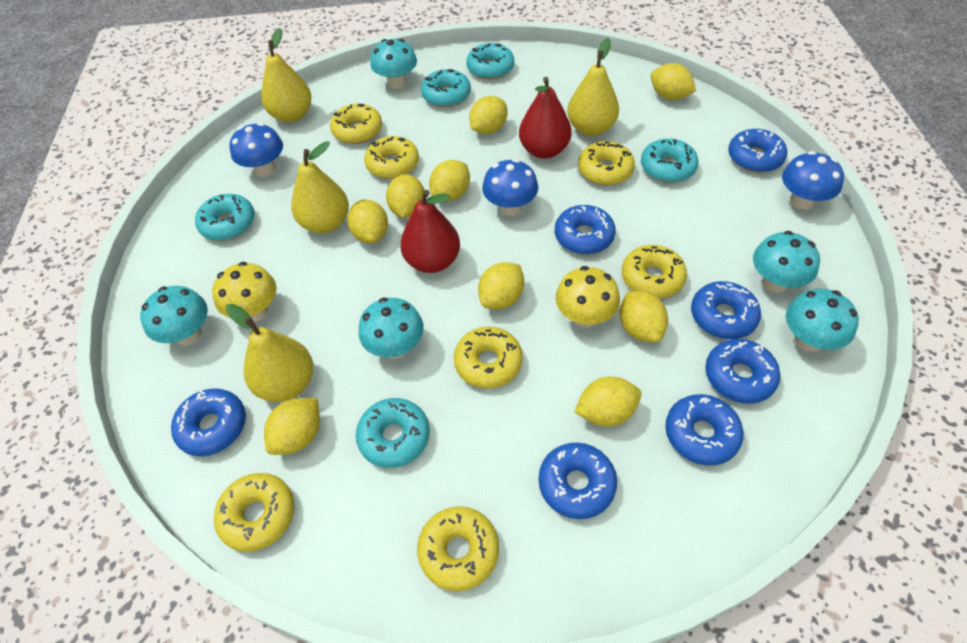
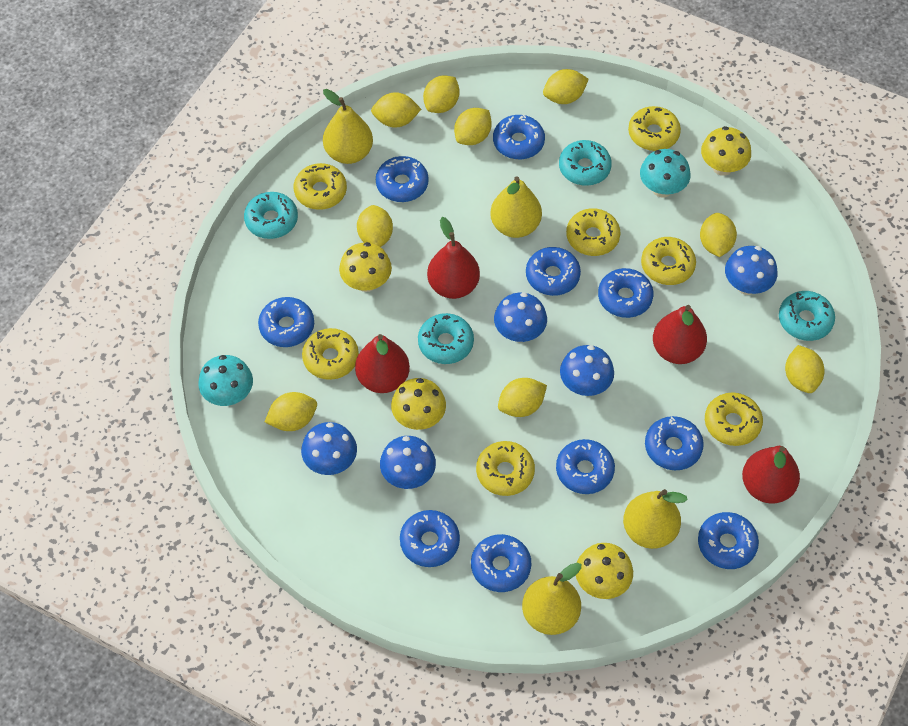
blue donut: [171,388,246,456] [539,442,617,519] [555,205,616,254] [665,394,744,465] [691,281,761,339] [705,339,780,404] [728,129,787,173] = 7 -> [258,297,314,347] [376,156,429,202] [400,510,460,567] [471,534,531,592] [493,115,545,159] [526,247,581,296] [556,439,615,494] [598,268,653,318] [645,416,704,470] [698,512,759,569] = 10
blue mushroom: [229,123,283,177] [482,159,538,216] [782,151,844,210] = 3 -> [301,422,357,475] [380,436,436,489] [494,292,547,342] [560,345,614,396] [725,246,777,295] = 5
red pear: [400,190,460,273] [519,77,572,159] = 2 -> [355,334,410,393] [427,217,480,299] [653,305,707,364] [742,446,800,504] = 4
turquoise donut: [195,194,255,241] [356,398,430,468] [421,69,471,107] [466,43,514,79] [641,138,699,183] = 5 -> [244,192,298,239] [418,313,474,364] [559,140,612,186] [779,291,835,341] = 4
turquoise mushroom: [140,286,208,345] [359,298,424,359] [370,39,417,89] [753,231,820,293] [786,289,859,352] = 5 -> [198,355,253,406] [640,149,690,198] = 2
yellow mushroom: [212,262,277,322] [555,266,620,328] = 2 -> [339,242,392,292] [391,378,446,430] [576,543,633,599] [701,126,751,176] = 4

